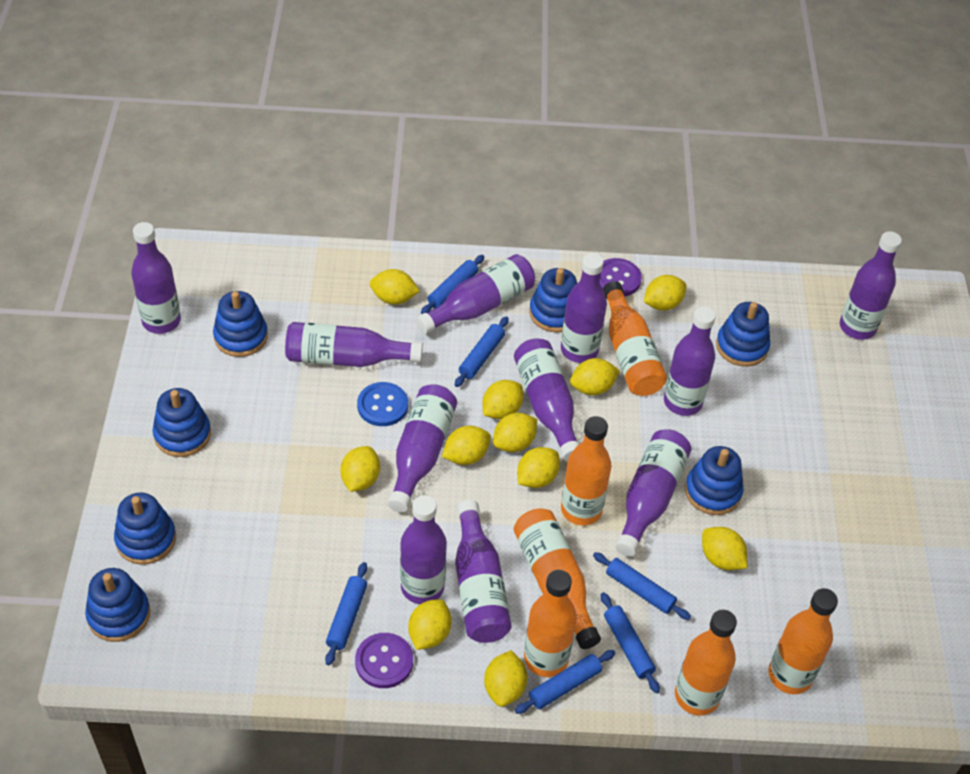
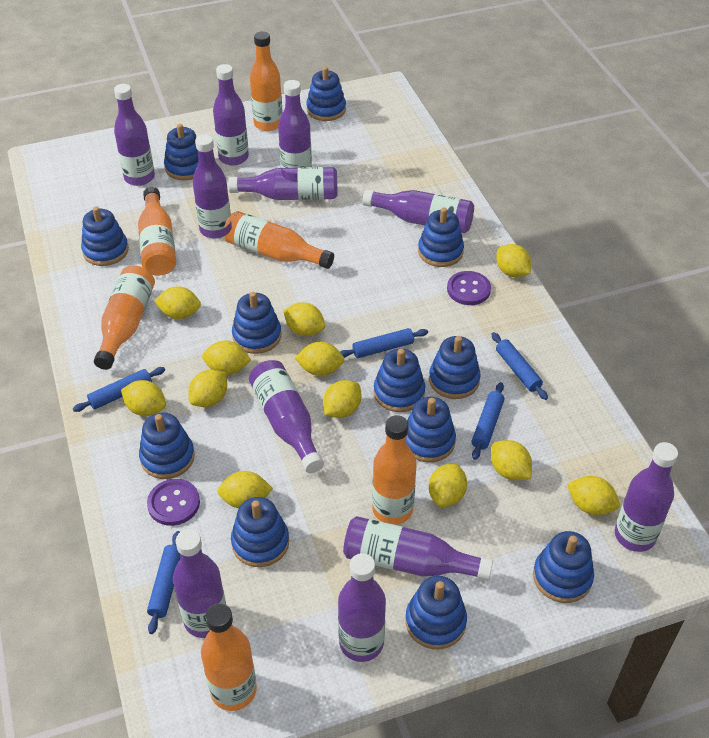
blue button: [357,382,408,426] = 1 -> none = 0
blue rolling pin: [325,562,367,665] [421,255,484,314] [455,316,509,387] [515,650,615,714] [593,552,691,620] [601,592,660,693] = 6 -> [73,367,165,412] [147,531,181,634] [340,328,428,358] [472,382,504,460] [491,332,548,400] = 5
blue stacking toy: [85,568,150,642] [114,492,176,565] [153,388,211,457] [213,291,268,357] [529,268,577,333] [685,446,744,515] [716,302,770,367] = 7 -> [81,206,129,266] [139,413,195,479] [164,124,199,180] [231,497,289,567] [232,292,281,354] [306,67,346,121] [374,349,425,412] [405,576,467,650] [406,397,456,463] [418,208,464,267] [429,336,481,399] [533,531,594,603] = 12
yellow lemon: [341,446,380,492] [370,269,420,305] [408,599,452,650] [442,426,491,465] [483,380,523,419] [484,650,527,707] [493,413,537,452] [517,447,560,488] [570,358,620,395] [644,275,687,310] [702,527,747,570] = 11 -> [121,380,166,416] [154,286,201,319] [188,370,227,407] [202,341,251,375] [217,471,273,508] [283,303,325,336] [295,342,344,376] [323,380,361,418] [429,463,467,507] [491,440,532,480] [496,244,531,277] [567,476,620,515] = 12

